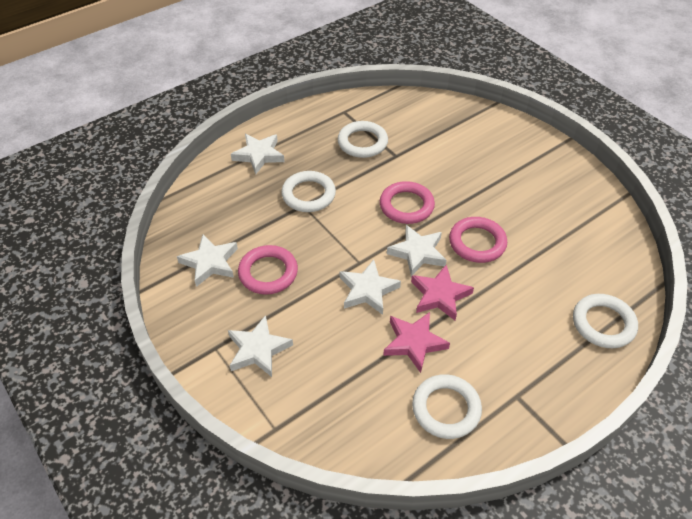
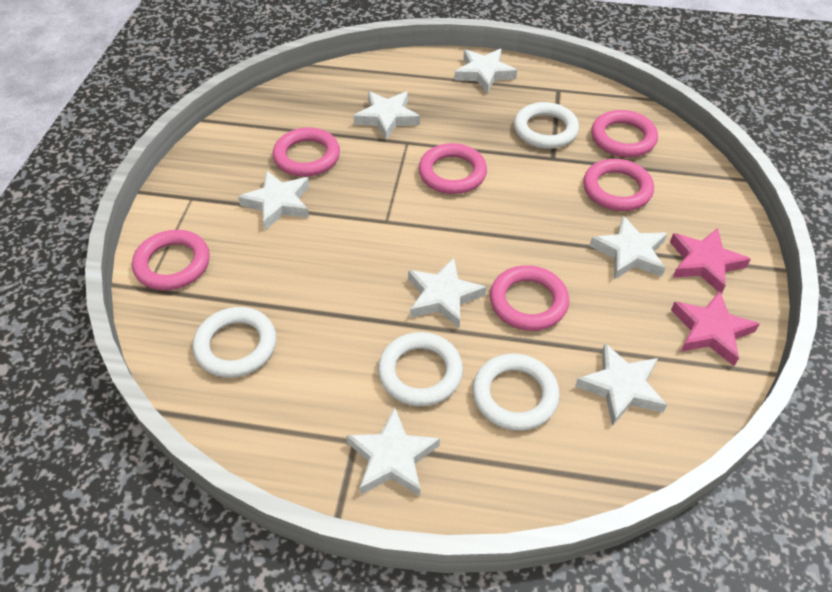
pink ring: [238,245,298,295] [380,181,435,224] [449,217,507,263] = 3 -> [132,230,210,290] [273,127,340,177] [418,143,487,194] [490,265,569,331] [583,159,654,211] [591,110,658,157] = 6
white star: [177,234,238,287] [228,315,293,377] [231,134,285,174] [340,259,401,315] [387,225,447,277] = 5 -> [238,170,310,230] [346,408,440,496] [353,91,420,140] [408,258,486,328] [454,49,517,94] [575,343,667,426] [590,216,667,280] = 7

